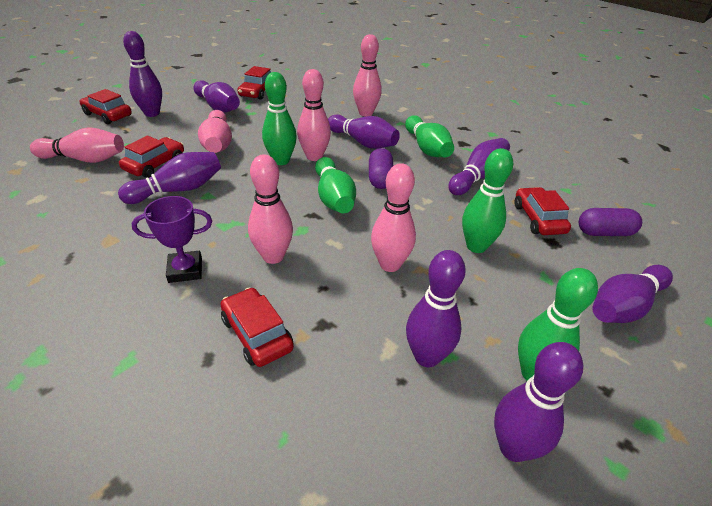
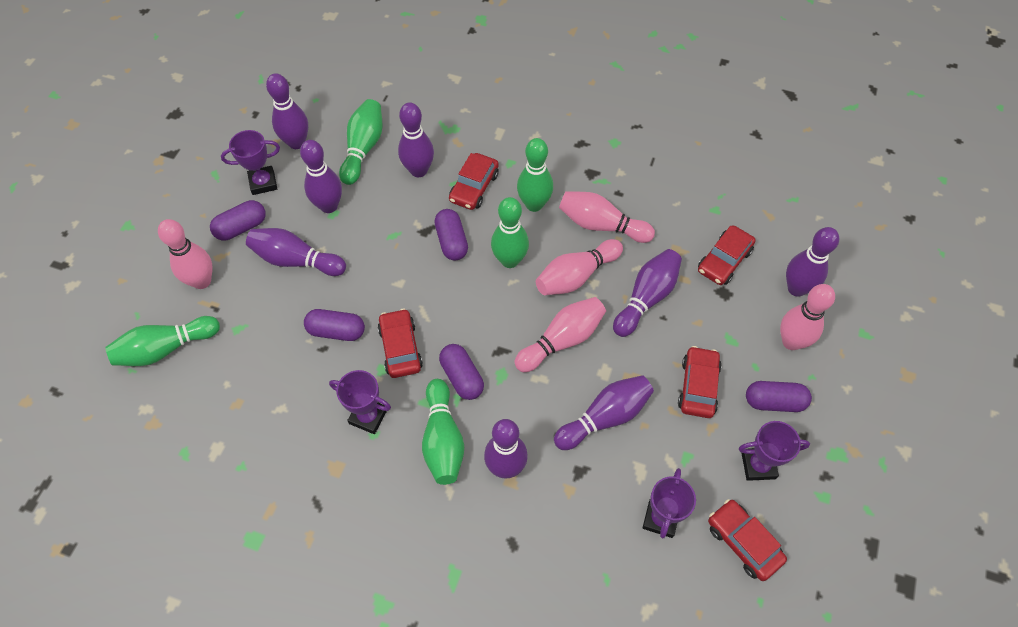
pink bowling pin: [30,127,124,163] [198,110,232,153] [248,154,293,264] [297,69,331,161] [353,34,382,117] [371,163,416,272] = 6 -> [158,219,213,289] [515,297,606,372] [536,239,623,295] [559,191,655,243] [780,284,835,350] = 5
purple capsule: [369,148,393,189] [579,208,642,236] = 2 -> [210,200,266,241] [304,309,365,341] [434,209,468,261] [439,344,484,400] [746,381,812,412] = 5
purple trophy: [132,196,212,283] = 1 -> [221,130,280,195] [329,370,391,434] [643,468,696,538] [739,421,810,481] = 4

